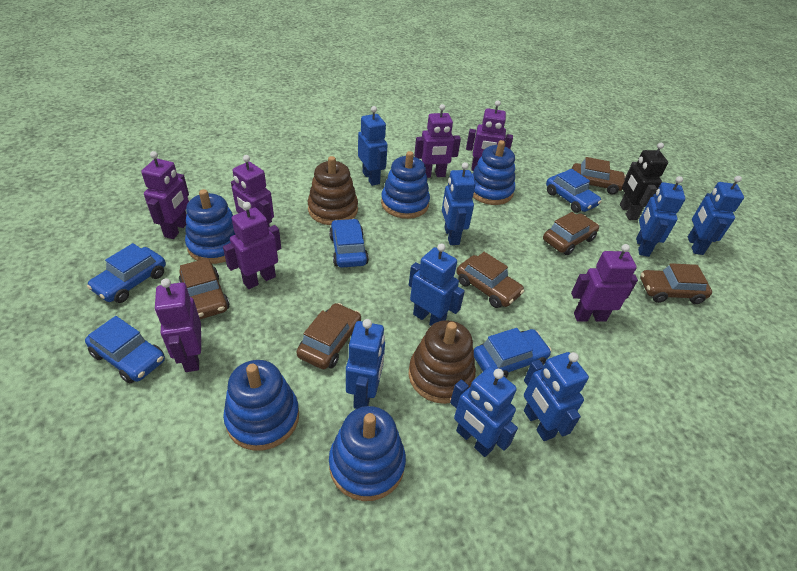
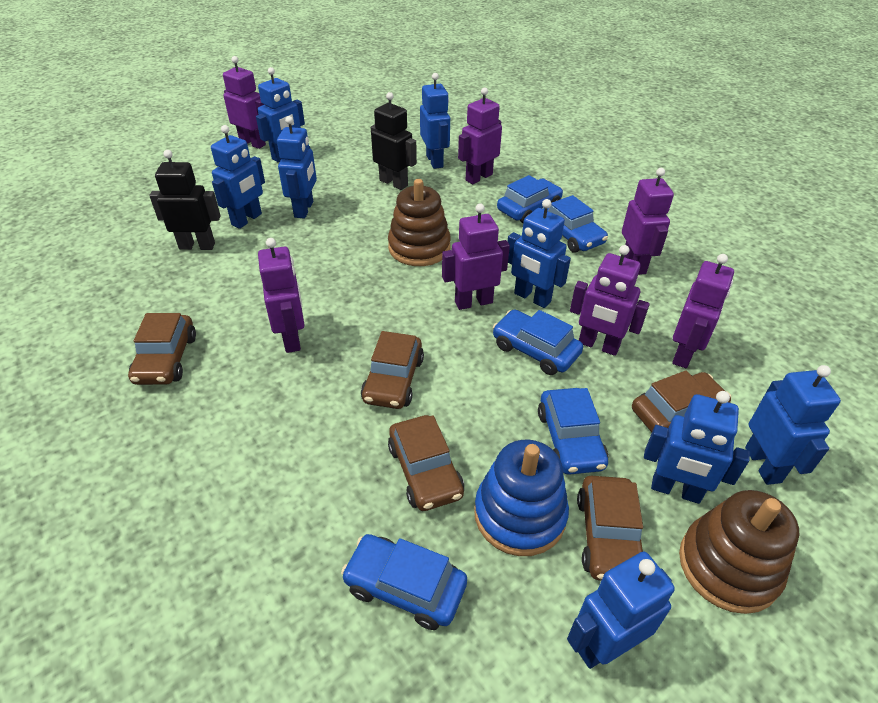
black robot: [620,143,668,220] = 1 -> [149,150,221,250] [371,92,417,190] = 2
blue stacking toy: [185,189,236,264] [223,360,299,451] [329,406,406,501] [381,151,430,219] [472,140,515,205] = 5 -> [474,440,569,556] = 1
brown car: [179,258,230,319] [297,303,361,369] [456,252,524,308] [543,212,599,255] [572,157,626,194] [640,263,712,304] = 6 -> [128,313,196,385] [361,331,424,409] [388,415,464,511] [577,476,643,581] [632,370,731,432] = 5

